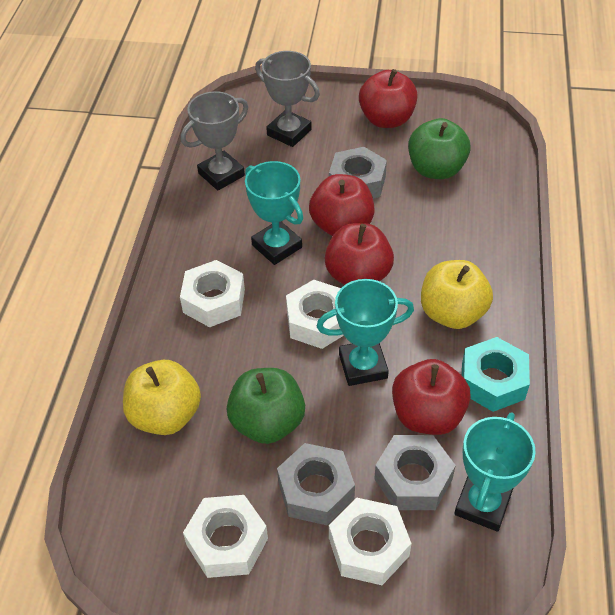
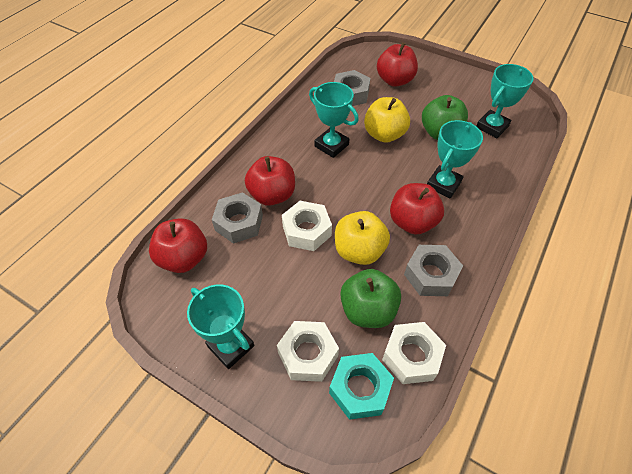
grey trophy: [181,91,248,191] [255,51,320,147] = 2 -> none = 0
turquoise trophy: [245,161,303,265] [317,279,414,386] [454,412,536,532] = 3 -> [187,284,254,369] [309,82,359,158] [427,120,483,199] [476,64,534,138] = 4
white nut: [180,260,245,327] [183,495,268,578] [286,280,344,349] [329,498,412,585] = 4 -> [277,321,339,382] [282,201,332,251] [382,322,446,384] = 3

